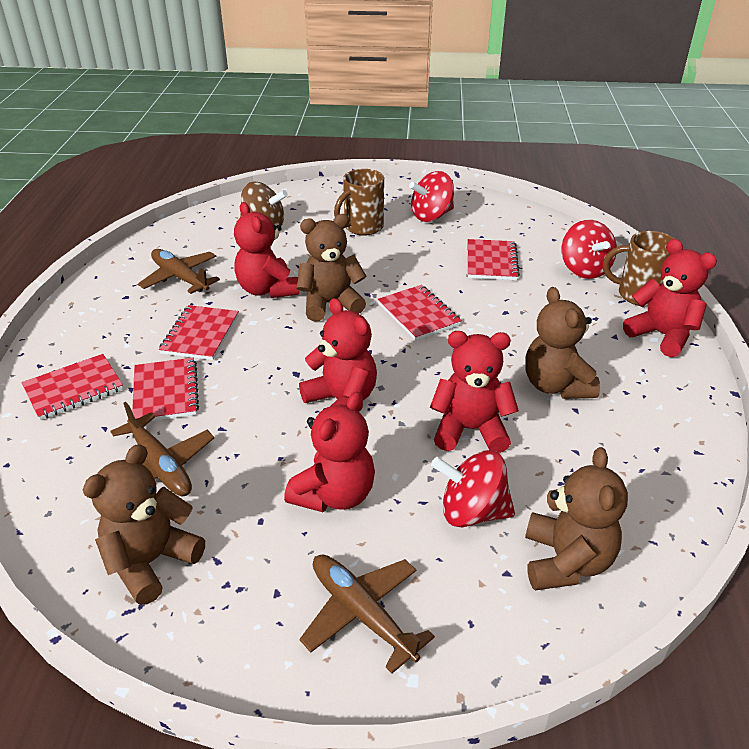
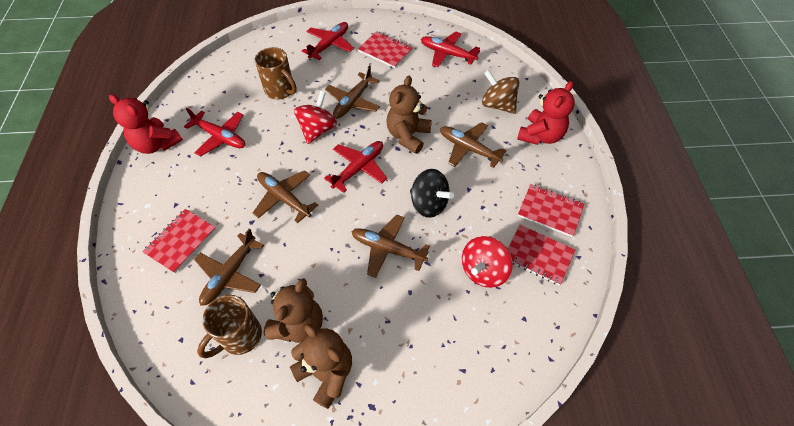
black spinning top: none = 0 -> [410,169,454,218] = 1
brown plane: [110,402,214,496] [138,249,220,294] [300,554,435,673] = 3 -> [194,228,264,306] [253,170,318,223] [325,65,380,119] [351,215,430,278] [440,122,507,168] = 5
brown teddy bear: [83,444,205,605] [297,214,366,321] [525,287,600,399] [525,447,628,590] = 4 -> [264,278,323,343] [290,324,352,409] [387,76,432,154] = 3
red notebook: [22,354,123,420] [132,358,199,421] [159,305,239,360] [377,285,462,341] [468,239,520,280] = 5 -> [142,209,216,273] [358,31,413,68] [508,225,575,285] [518,184,584,237] = 4
red plane: none = 0 -> [184,108,245,157] [302,22,354,60] [324,141,387,193] [421,32,480,67] = 4
red spinning top: [409,171,454,222] [431,450,515,527] [562,220,617,279] = 3 -> [294,91,337,144] [462,236,513,288] = 2
red teddy bear: [234,202,300,298] [284,391,375,512] [299,298,377,411] [430,331,519,453] [623,239,717,357] = 5 -> [109,94,183,154] [517,81,575,145] = 2

